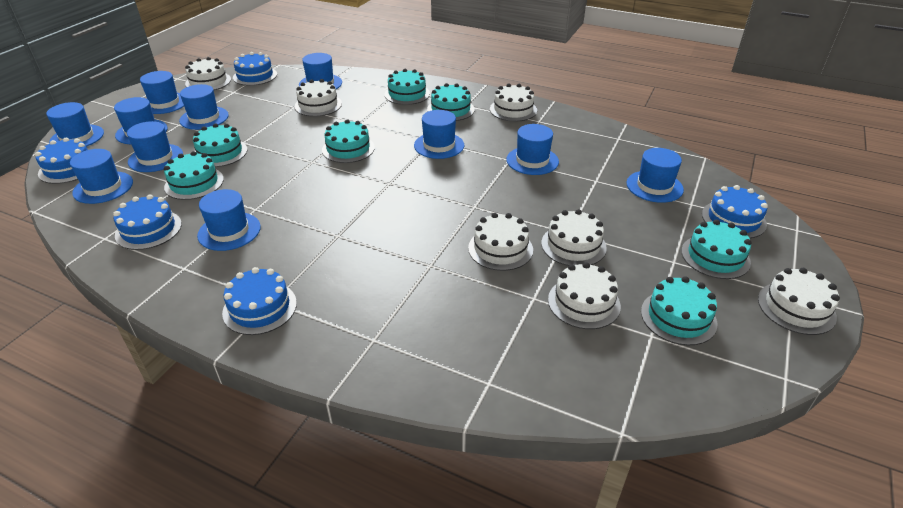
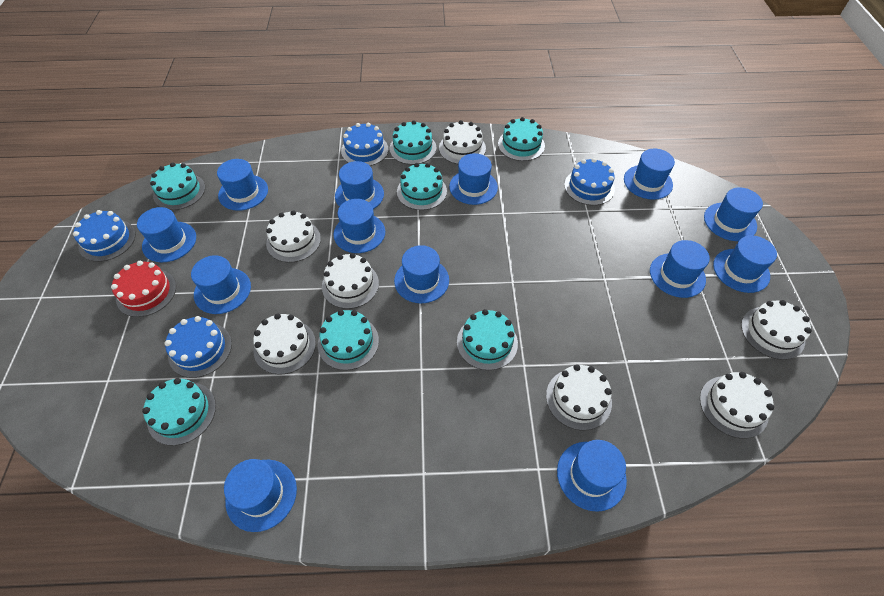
blue cake: [35,138,88,184] [113,194,182,250] [222,267,297,335] [233,52,277,86] [702,185,768,238] = 5 -> [73,210,136,262] [164,316,232,378] [341,123,389,166] [564,158,615,205] = 4
blue hat: [46,102,104,147] [70,149,133,204] [114,97,168,144] [127,121,183,172] [140,71,184,114] [179,84,229,130] [197,189,261,251] [299,53,342,89] [414,110,464,159] [506,124,559,175] [626,148,684,203] = 11 -> [137,207,196,262] [191,255,251,314] [217,159,268,211] [224,459,297,532] [334,199,385,253] [335,161,384,209] [394,245,449,303] [449,153,498,205] [557,440,627,512] [624,148,675,200] [650,240,710,298] [704,187,763,241] [713,236,777,293] = 13
red cake: none = 0 -> [111,261,176,317] = 1

